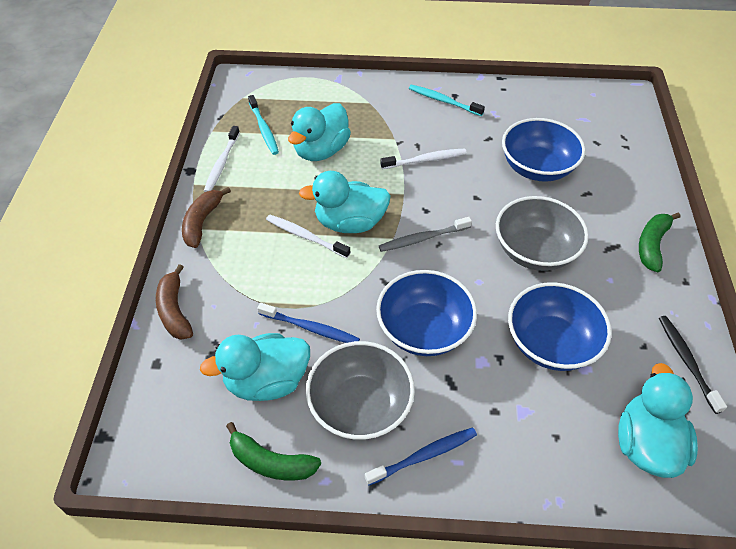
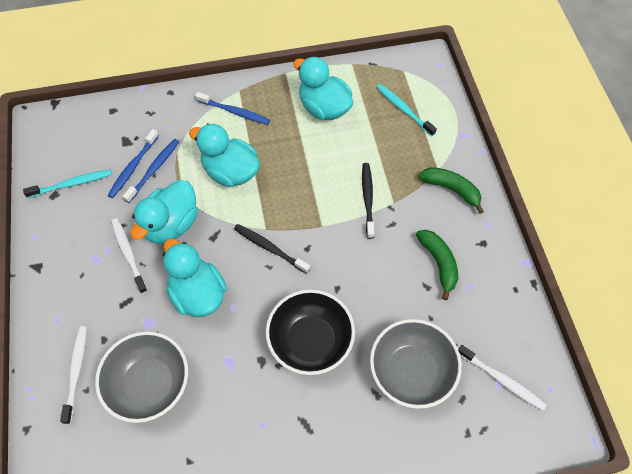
black bowl: none = 0 -> [266,289,355,375] = 1
black toothbrush: [659,316,727,414] = 1 -> [234,224,310,274] [362,163,374,239] = 2
blue bowl: [376,270,477,356] [502,118,586,182] [508,282,612,371] = 3 -> none = 0
blue toothbrush: [257,303,360,343] [365,427,477,485] = 2 -> [108,129,159,198] [123,139,179,203] [195,92,270,125] = 3
brown banana: [156,264,193,340] [182,187,231,248] = 2 -> none = 0
grey toothbrush: [379,217,472,252] = 1 -> none = 0

